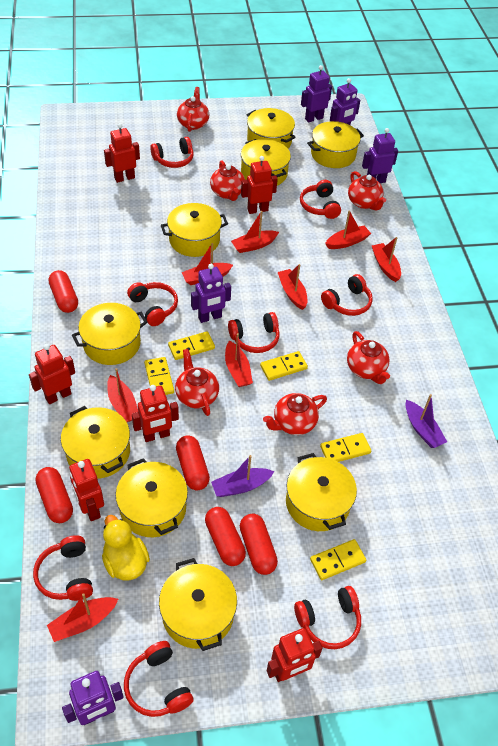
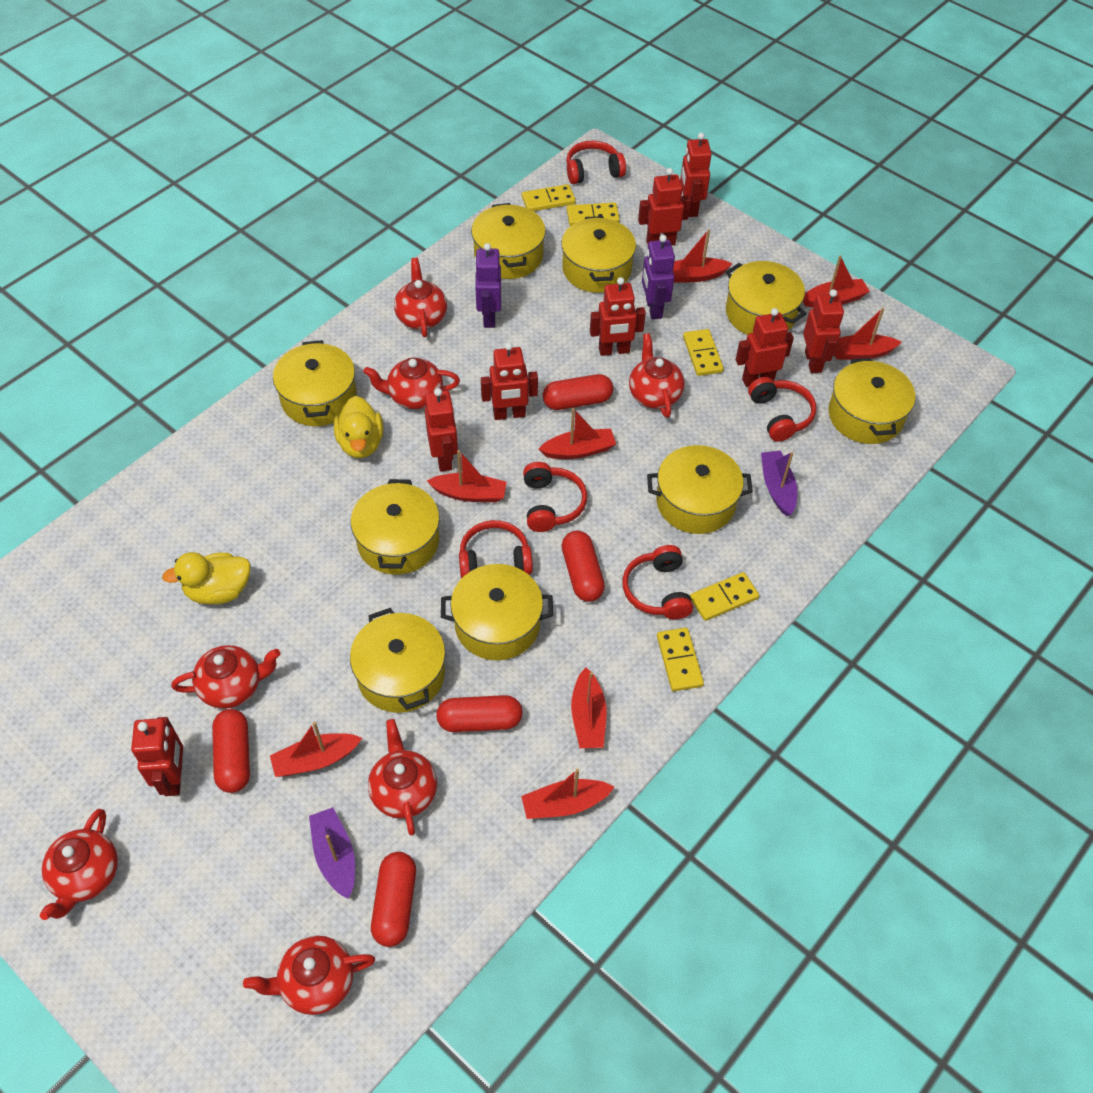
purple robot: [62,671,124,725] [191,264,231,323] [301,65,332,122] [330,78,360,125] [362,128,398,183] = 5 -> [474,243,501,328] [642,235,675,319] = 2
red headphones: [33,535,93,601] [124,641,194,717] [127,282,178,326] [150,137,194,168] [228,312,280,353] [294,586,361,649] [300,180,341,219] [321,274,373,316] = 8 -> [459,520,533,579] [523,462,587,532] [566,140,626,184] [622,545,693,619] [748,377,816,442] = 5
red robot: [29,344,75,404] [69,459,104,521] [104,123,140,183] [132,385,179,442] [241,156,278,214] [267,628,323,682] = 6 -> [131,717,183,796] [425,388,458,472] [481,342,538,420] [590,277,646,356] [638,168,691,245] [680,133,711,217] [736,308,794,387] [803,289,844,373] = 8
red teapot: [175,349,219,416] [177,87,209,132] [210,160,245,201] [263,393,327,435] [347,331,390,384] [348,171,386,210] = 6 -> [40,809,118,920] [171,645,281,709] [243,936,375,1015] [363,358,460,409] [368,719,437,836] [394,258,447,337] [629,333,685,418] = 7
yellow duck: [102,515,150,580] = 1 -> [162,552,251,604] [334,396,383,458] = 2

